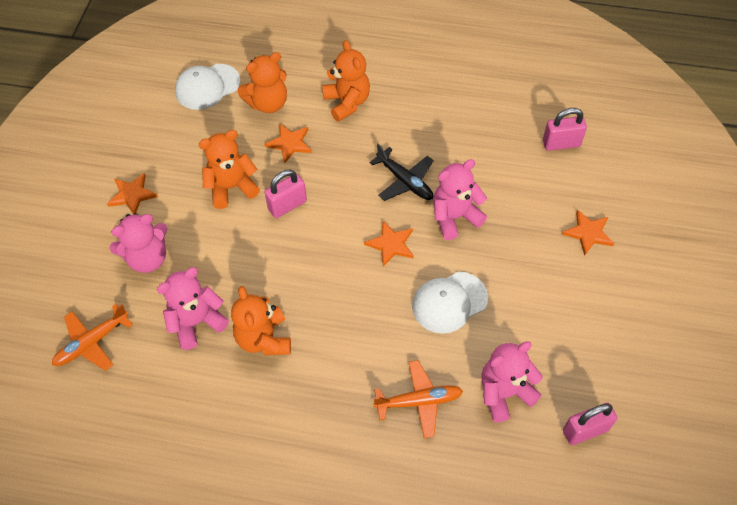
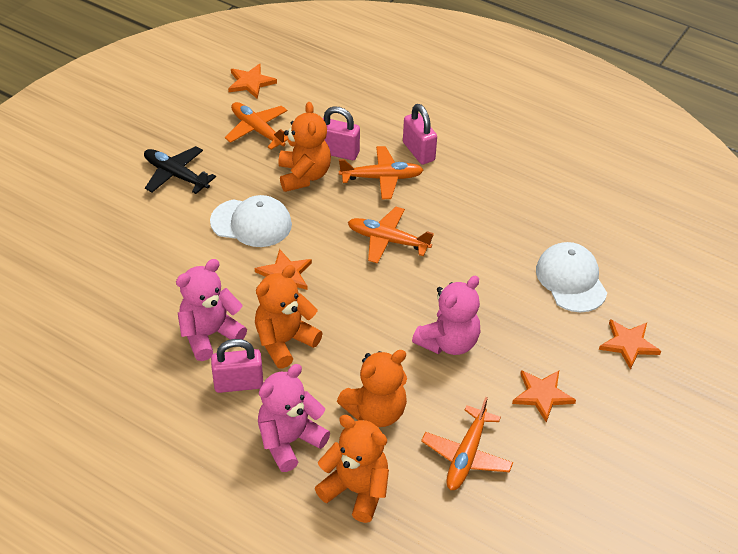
orange plane: [52,304,133,371] [373,360,463,438] = 2 -> [225,102,288,150] [339,146,423,199] [348,207,434,264] [421,397,513,490] = 4
pink teddy bear: [109,213,168,273] [157,267,229,350] [433,159,487,240] [481,341,542,422] = 4 -> [176,259,247,361] [258,364,330,472] [412,276,480,355] = 3

